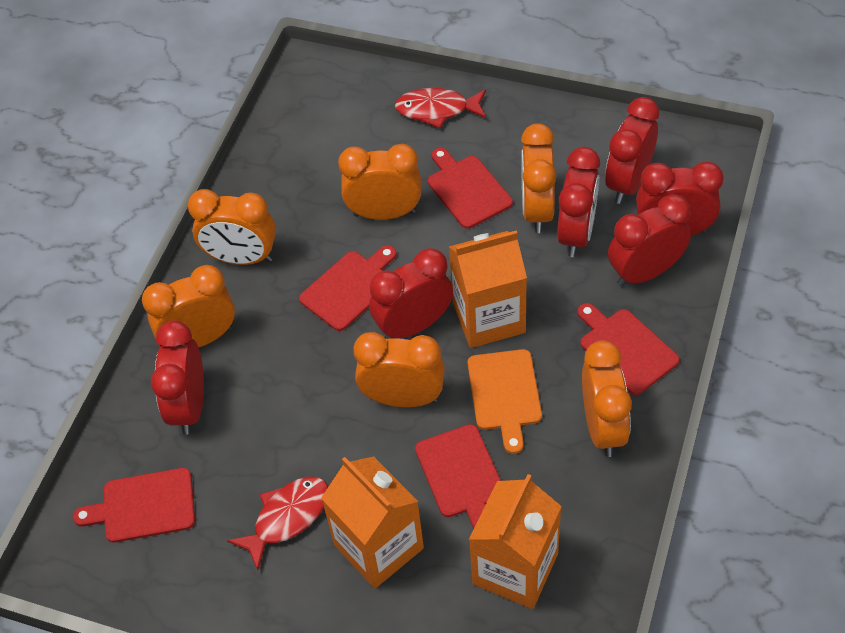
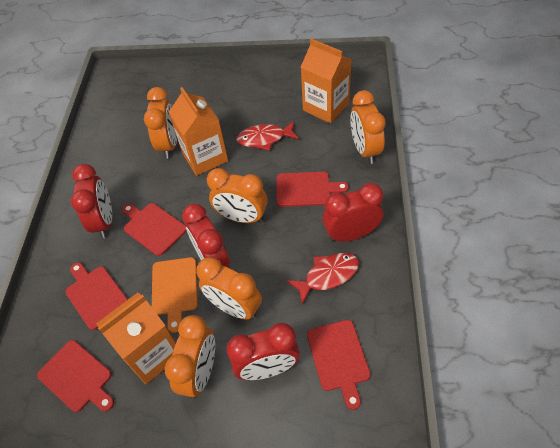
orange clock: [142,265,235,348] [188,189,276,265] [338,144,421,220] [353,332,445,407] [521,123,557,233] [582,340,632,457] = 6 -> [144,87,177,159] [165,315,215,398] [197,257,262,320] [207,168,268,223] [350,90,386,164] = 5
red clock: [151,320,204,435] [369,248,453,339] [557,147,600,257] [605,97,659,204] [608,194,691,287] [636,162,724,236] = 6 -> [71,164,112,238] [182,204,230,267] [226,323,300,380] [322,183,383,242] = 4

